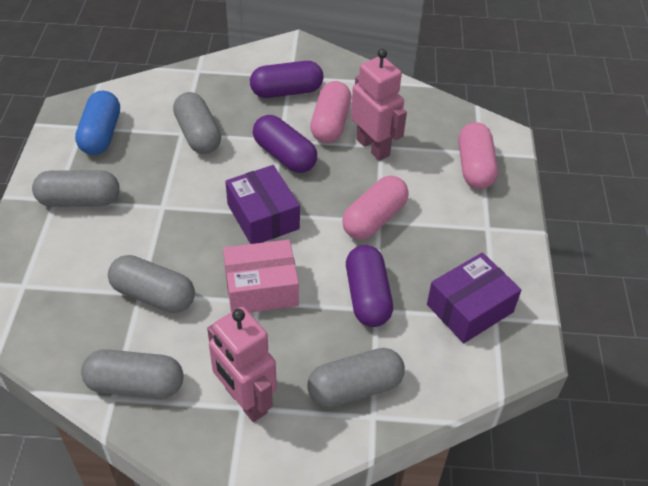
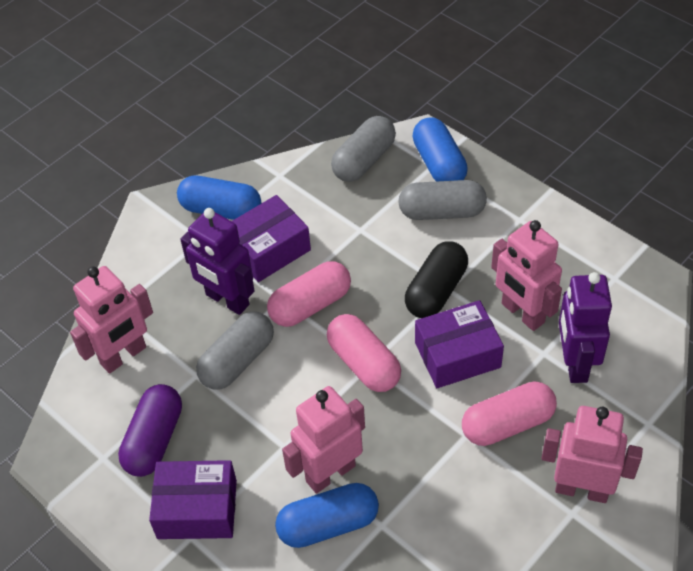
black capsule: none = 0 -> [405,241,468,318] = 1
blue capsule: [75,91,120,155] = 1 -> [177,176,261,220] [275,483,379,548] [412,117,468,181] = 3
grey capsule: [32,170,120,207] [81,349,183,399] [108,255,195,313] [173,92,221,154] [307,348,405,408] = 5 -> [196,312,274,389] [331,116,396,182] [398,180,487,220] = 3
pink box: [223,239,299,313] = 1 -> none = 0
pink robot: [207,307,277,422] [351,49,407,161] = 2 -> [70,266,153,373] [282,386,365,494] [491,220,562,331] [542,406,643,503] = 4
purple box: [225,165,300,244] [427,253,521,343] = 2 -> [149,460,237,539] [232,195,311,282] [415,300,504,388] = 3
purple capsule: [250,61,323,98] [253,115,317,173] [346,245,393,327] = 3 -> [118,384,182,477] = 1
purple robot: none = 0 -> [180,208,255,315] [559,272,612,383] = 2

